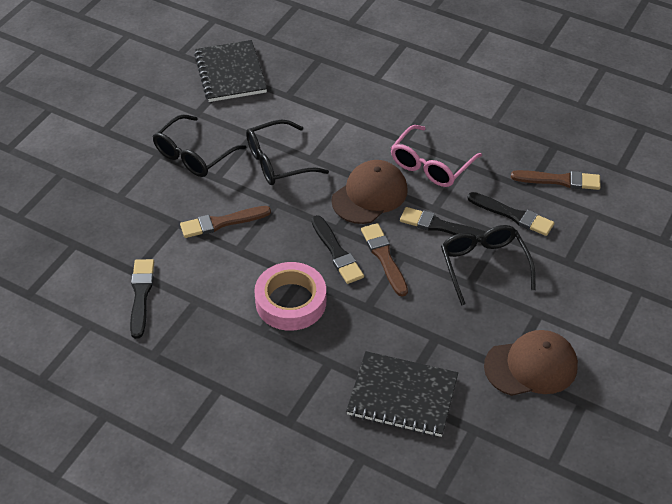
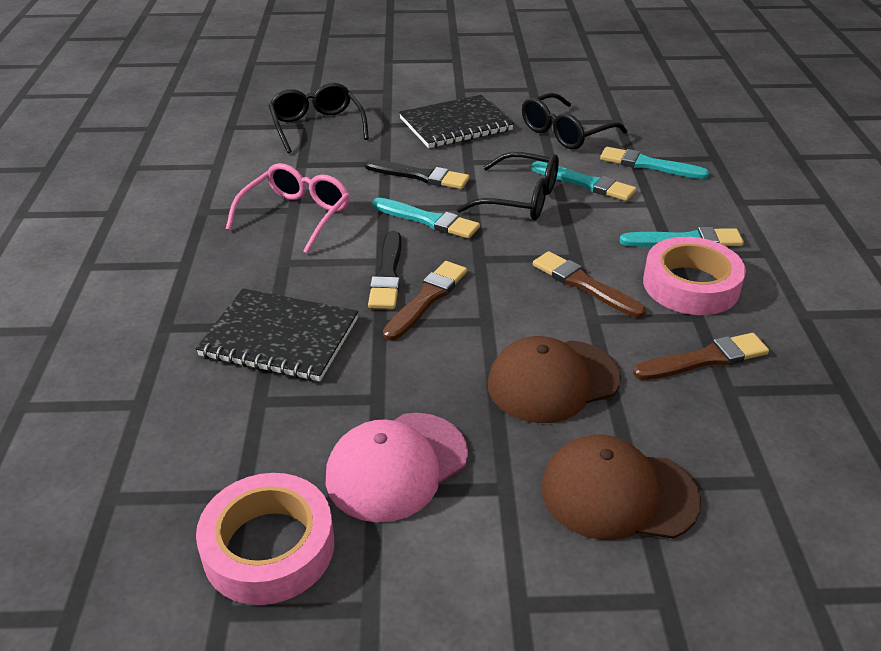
black brush: [130,259,154,339] [311,215,364,284] [400,207,485,242] [467,192,554,236] = 4 -> [365,159,469,189] [368,231,401,309] = 2
pink cap: none = 0 -> [326,413,468,522] = 1
pink tape: [254,262,326,331] = 1 -> [196,473,334,605] [643,237,746,315] = 2
turquoise brush: none = 0 -> [372,198,480,239] [531,161,636,201] [600,147,709,179] [619,227,744,247] = 4

